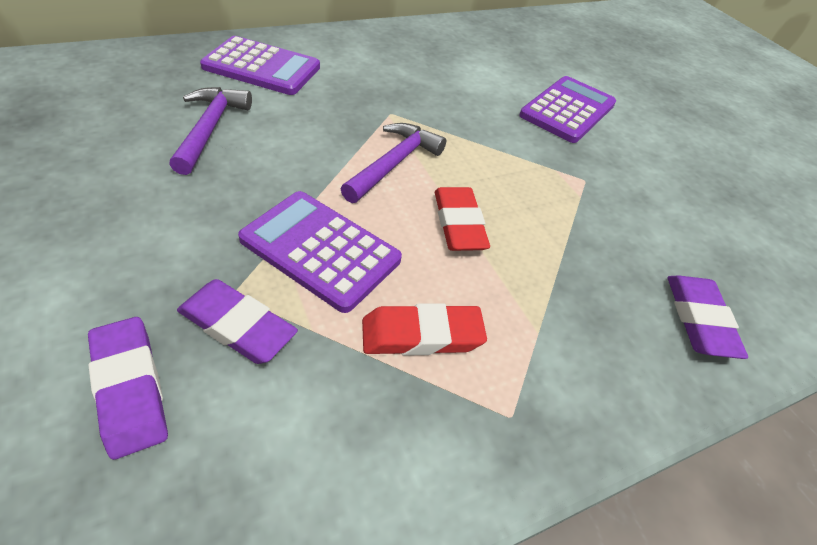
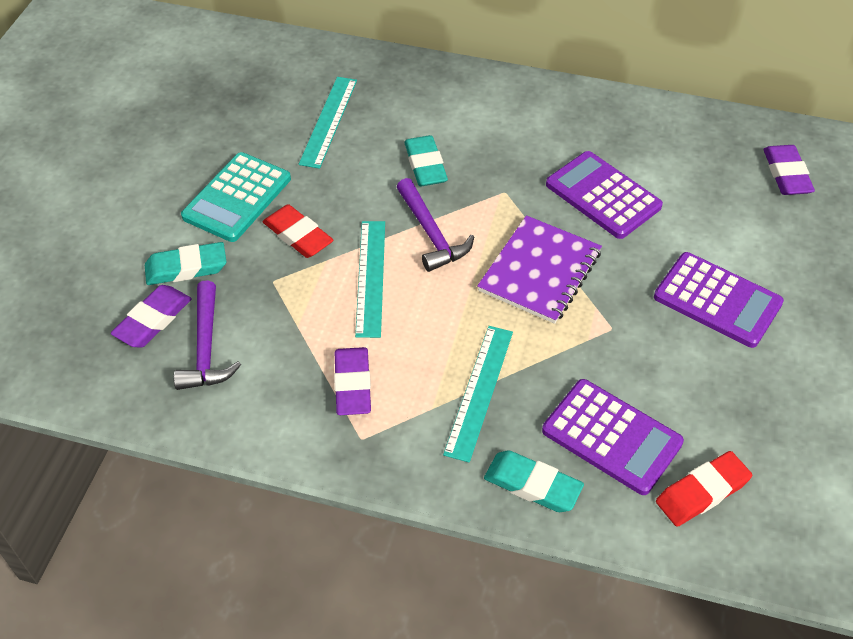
purple notebook: none = 0 -> [477,215,602,324] = 1
turquoise calculator: none = 0 -> [181,152,291,242] = 1
turquoise eraser: none = 0 -> [145,242,227,285] [404,135,448,186] [484,450,584,512] = 3
turquoise ruler: none = 0 -> [299,77,357,169] [355,221,385,338] [443,326,513,463] = 3

